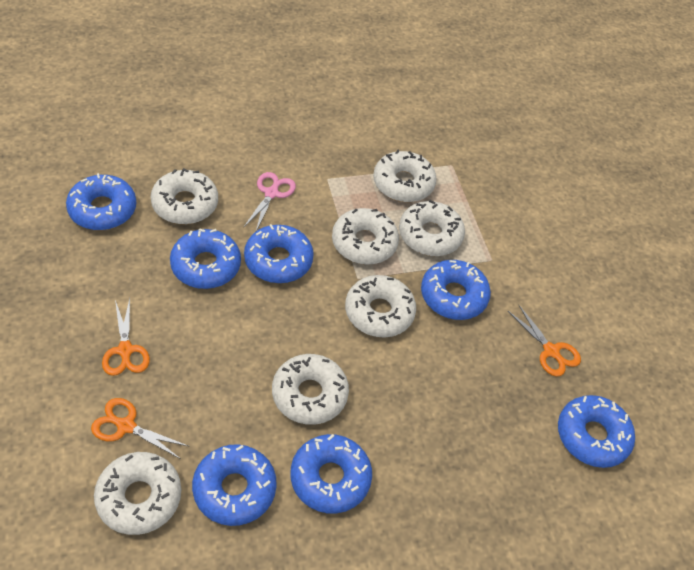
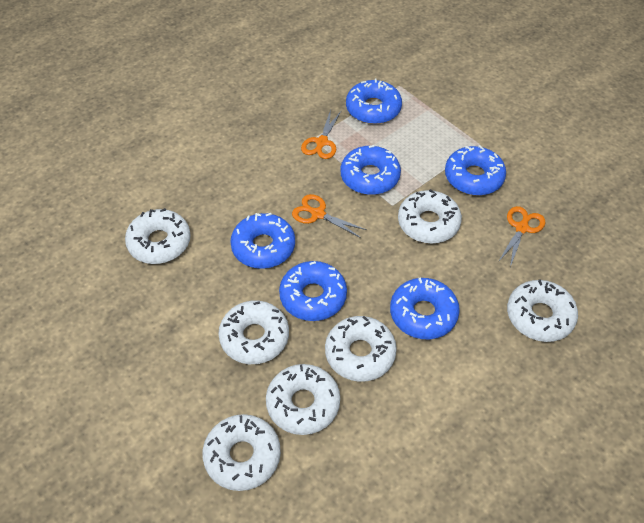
blue donut: [66,173,136,230] [170,228,241,289] [192,444,277,526] [244,224,314,283] [290,434,372,514] [421,260,491,320] [558,395,635,468] = 7 -> [230,213,295,269] [279,261,347,321] [340,145,401,195] [346,79,402,124] [390,277,460,339] [445,145,506,195] = 6
pink scissors: [243,172,296,231] = 1 -> none = 0

